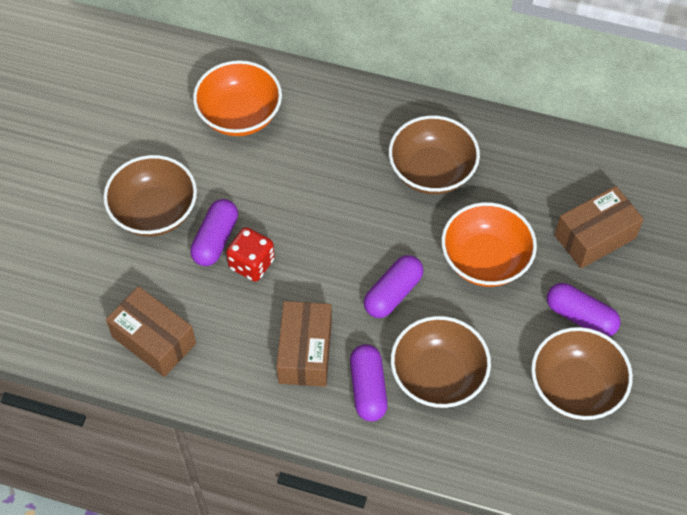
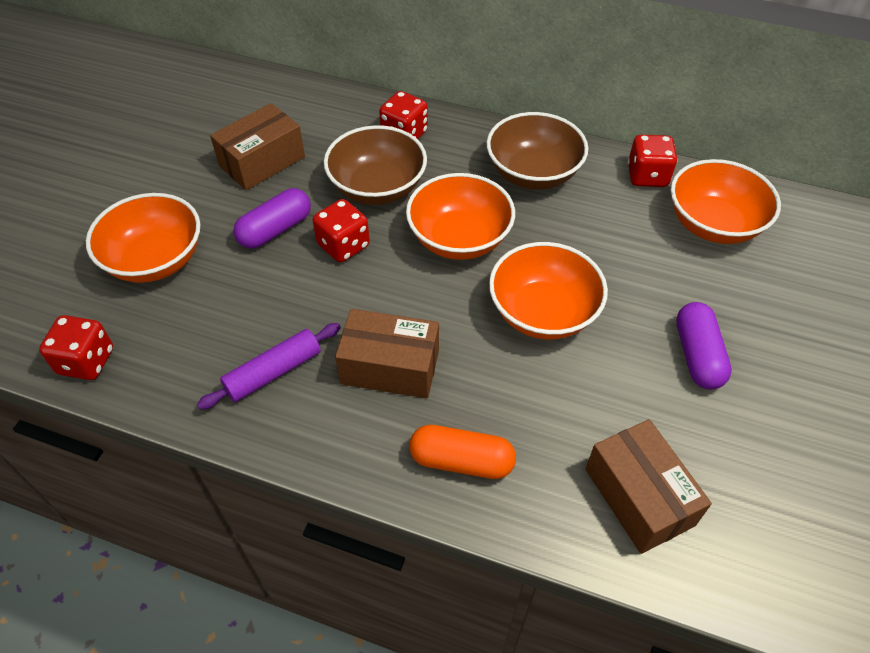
brown bowl: [103,155,197,236] [389,115,480,194] [391,316,491,408] [531,327,633,420] = 4 -> [324,125,427,205] [486,112,588,190] = 2
orange bowl: [193,60,282,136] [441,202,537,287] = 2 -> [86,193,200,283] [406,173,515,260] [489,242,608,340] [671,159,781,244] = 4
orange capsule: none = 0 -> [409,425,516,479] = 1
purple capsule: [190,199,238,266] [350,344,388,422] [364,255,424,318] [547,283,621,336] = 4 -> [233,188,311,249] [676,302,732,390] = 2
purple rolling pin: none = 0 -> [197,323,341,410] = 1
red dice: [226,227,275,282] = 1 -> [39,315,113,380] [313,199,370,262] [379,91,428,139] [628,135,678,187] = 4

